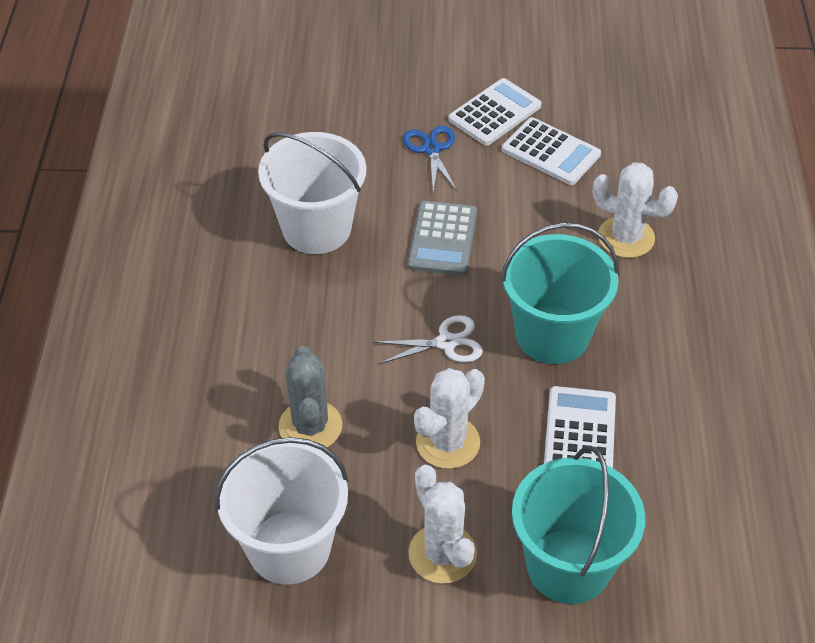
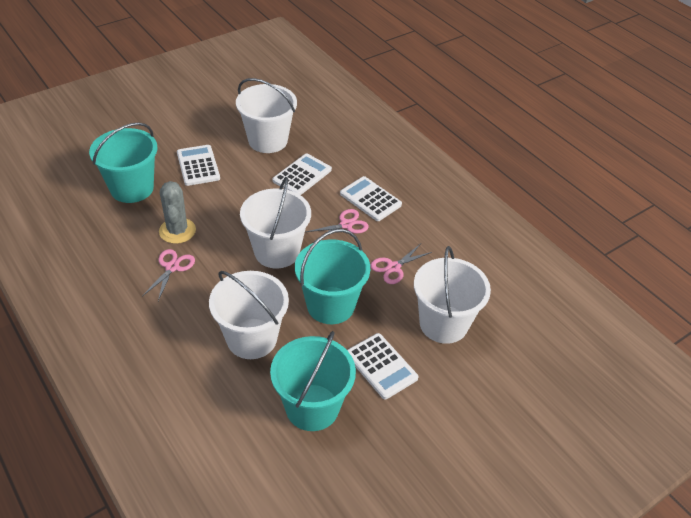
blue scissors: [403,126,457,192] = 1 -> none = 0
grey calculator: [408,201,477,276] = 1 -> none = 0
pink scissors: none = 0 -> [143,249,195,301] [306,209,369,243] [370,244,432,284] = 3
turquoise bucket: [501,223,619,364] [512,446,645,604] = 2 -> [89,122,158,203] [270,331,356,431] [295,229,370,324] = 3
white bucket: [214,437,349,584] [258,132,366,254] = 2 -> [209,271,289,359] [236,78,297,153] [240,177,311,268] [414,246,491,344] = 4
white cactus: [408,465,477,584] [414,368,485,469] [593,162,678,258] = 3 -> none = 0
white calculator: [448,78,542,145] [502,117,601,185] [544,386,616,468] = 3 -> [177,145,220,186] [273,153,332,195] [340,176,402,221] [347,333,418,399] = 4
white scissors: [373,315,483,364] = 1 -> none = 0

